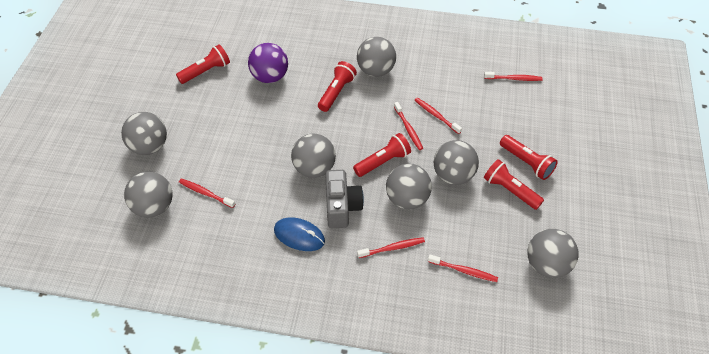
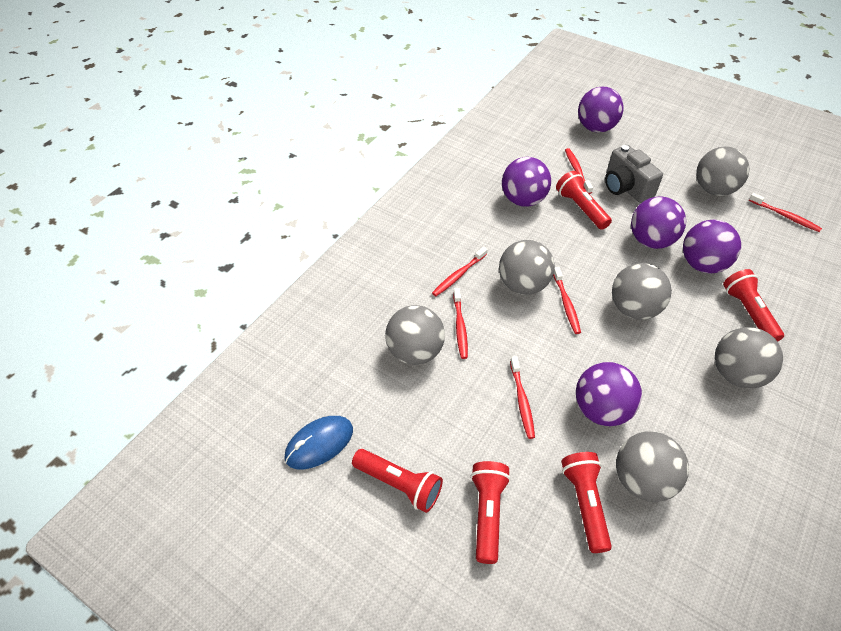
grey ball: [121,112,167,155] [124,171,172,218] [291,134,336,178] [357,37,396,77] [386,164,432,209] [434,140,479,185] [527,229,579,278] = 7 -> [385,305,445,365] [499,240,555,295] [612,263,672,320] [616,432,689,502] [696,146,750,196] [715,327,783,389] = 6
purple ball: [248,43,288,83] = 1 -> [502,157,551,207] [576,362,642,426] [578,87,624,133] [631,196,686,249] [683,220,741,273] = 5

